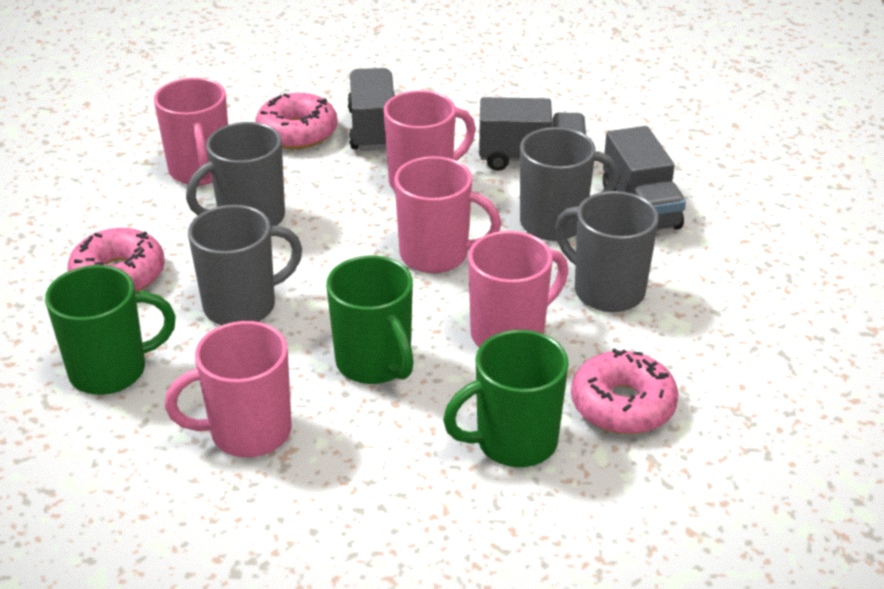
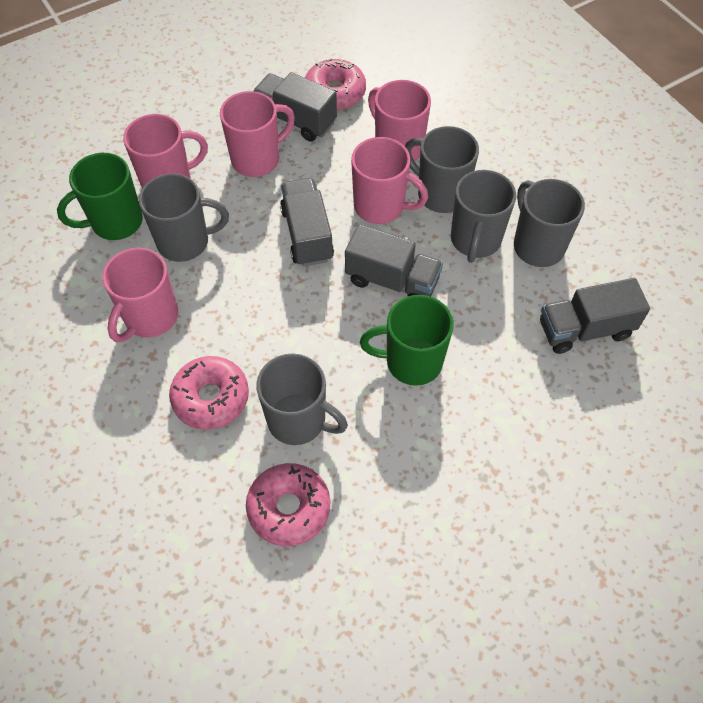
green mug: [45,265,176,395] [326,256,414,384] [443,330,569,467] = 3 -> [57,153,143,240] [360,295,454,386] = 2
grey mug: [186,122,285,226] [188,205,302,325] [520,127,619,241] [555,191,659,312] = 4 -> [139,174,229,262] [256,354,348,445] [405,126,479,213] [451,170,516,263] [514,179,585,267] = 5
grey truck: [348,68,395,151] [479,97,586,171] [603,126,686,231] = 3 -> [253,72,337,142] [280,178,334,267] [345,224,443,297] [540,278,650,354] = 4

